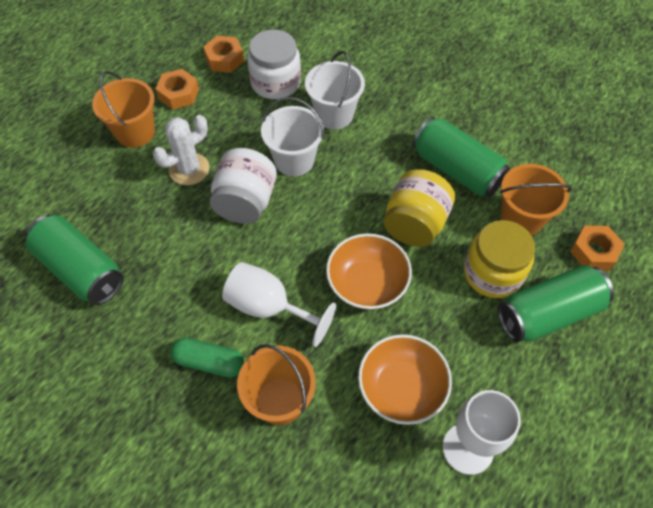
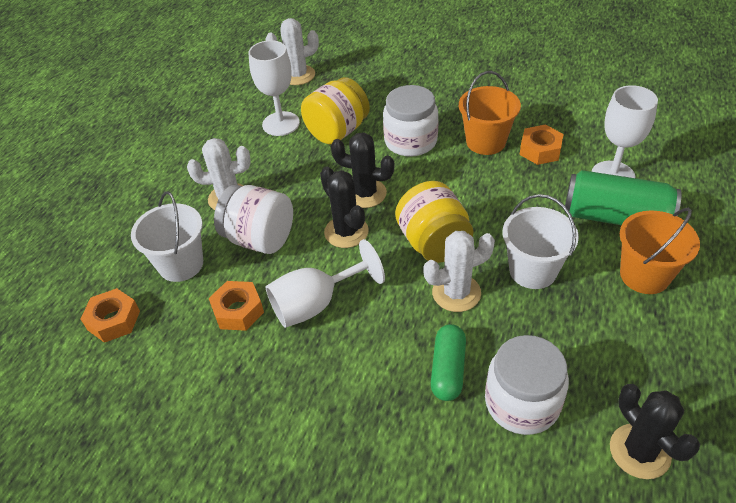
black cactus: none = 0 -> [320,166,369,248] [331,133,394,208] [610,384,700,479] = 3
green can: [25,215,124,305] [412,117,510,197] [498,265,614,343] = 3 -> [565,170,682,225] = 1
orange bowl: [326,233,412,310] [358,334,452,425] = 2 -> none = 0
orange bucket: [92,71,155,148] [237,344,316,425] [500,164,571,236] = 3 -> [459,71,521,155] [620,208,700,294] = 2
white cactus: [153,115,210,185] = 1 -> [187,138,251,210] [266,18,319,85] [423,231,495,312] = 3
white goblet: [222,262,336,347] [443,390,521,475] = 2 -> [249,40,300,136] [266,239,385,328] [592,85,658,178] = 3
white jar: [210,148,277,224] [247,29,301,99] = 2 -> [214,185,293,254] [383,85,439,157] [485,335,569,435] = 3

